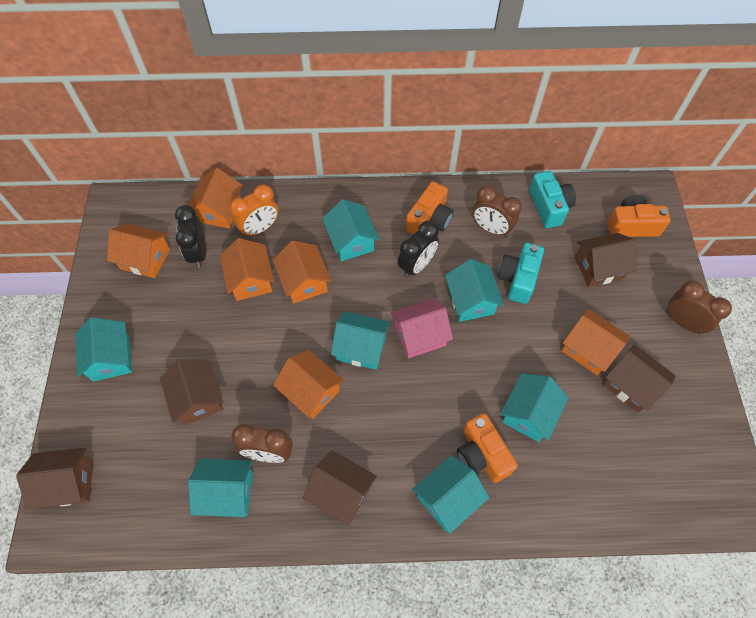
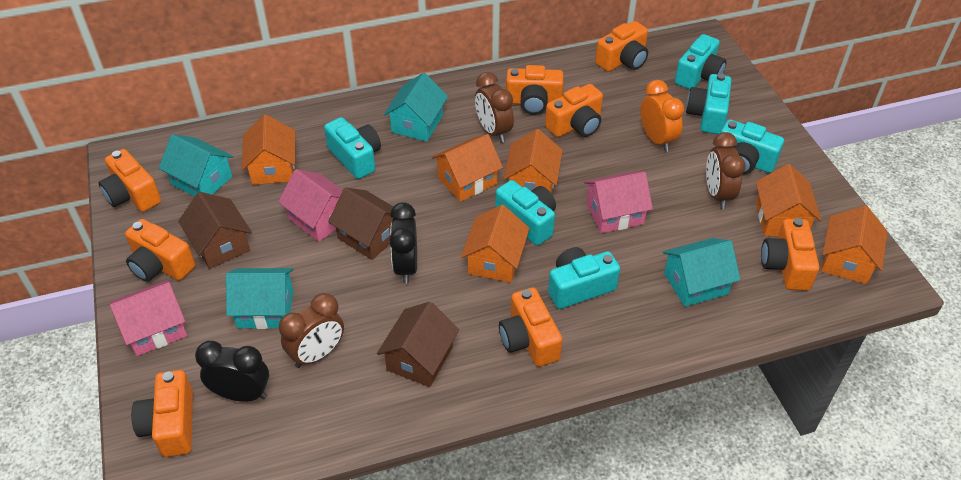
brown house: [16,448,93,509] [160,360,223,425] [303,450,377,526] [575,233,637,287] [603,344,676,413] = 5 -> [178,192,252,269] [328,187,393,260] [377,302,459,387] = 3
orange camera: [406,181,454,235] [457,413,518,483] [608,195,671,237] = 3 -> [99,149,161,212] [125,219,195,282] [131,370,193,457] [499,287,562,367] [506,65,563,115] [545,84,603,137] [595,21,648,72] [761,218,819,291] = 8
pink house: [391,298,453,358] = 1 -> [110,280,187,356] [278,169,343,242] [584,172,653,233] = 3
turquoise camera: [497,243,544,304] [529,171,576,228] = 2 -> [324,117,381,179] [495,180,556,246] [548,247,620,309] [675,34,727,90] [686,73,732,134] [720,119,784,175] = 6
turquoise house: [75,318,132,382] [188,459,253,517] [322,199,379,261] [331,311,390,370] [412,455,489,534] [445,259,504,322] [500,373,569,442] = 7 -> [159,134,233,197] [226,268,294,329] [384,73,448,142] [663,238,740,307] = 4

